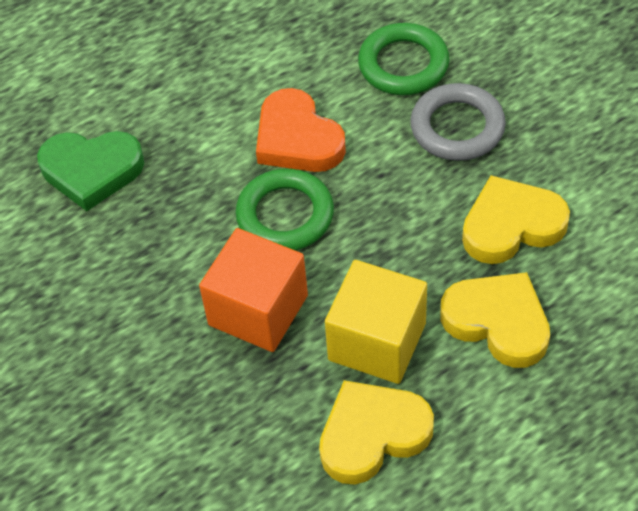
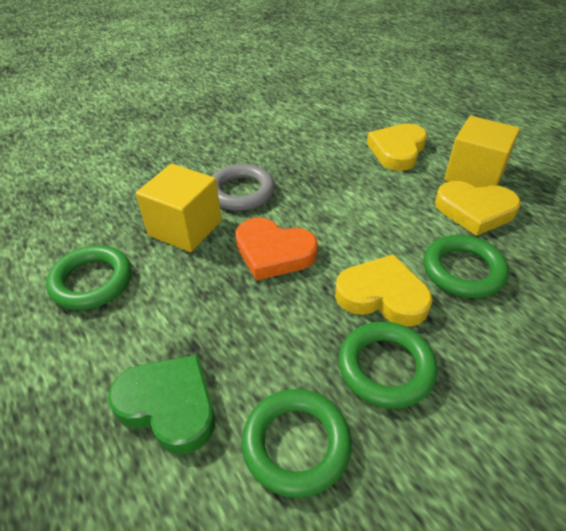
green ring: [235,169,334,251] [358,23,450,95] = 2 -> [46,245,132,310] [242,389,352,498] [338,321,438,409] [424,235,509,298] = 4
orange cube: [199,228,308,352] = 1 -> none = 0
yellow cube: [325,260,427,384] = 1 -> [136,164,222,252] [444,116,520,188] = 2

